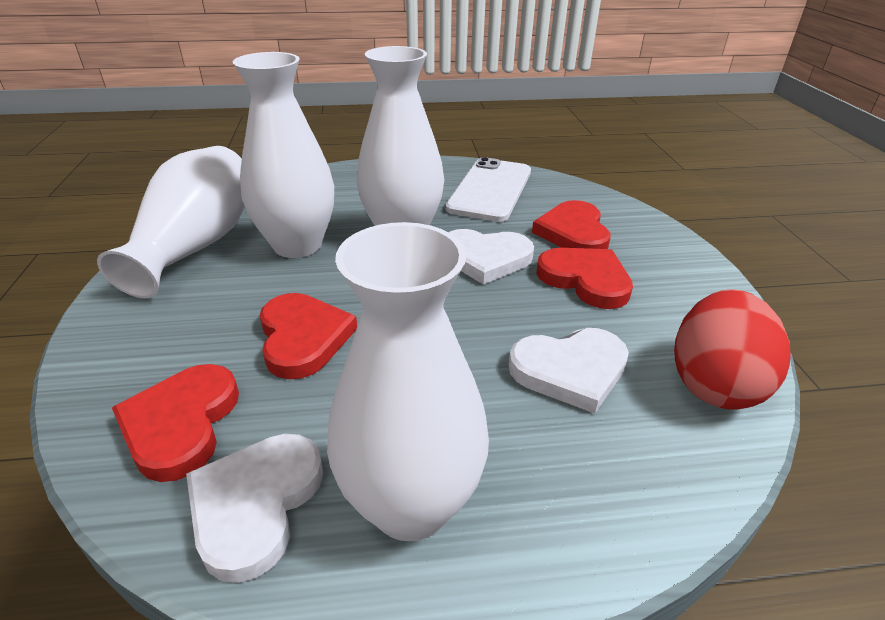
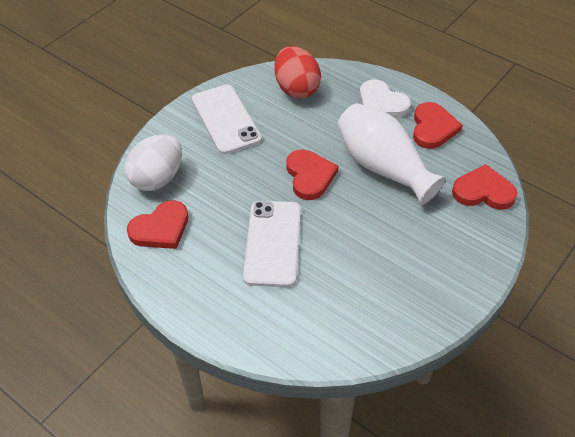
white egg: none = 0 -> [125,134,182,191] = 1
white heart: [186,434,324,583] [448,229,534,285] [509,328,629,413] = 3 -> [360,79,411,118] = 1
white phone: [446,157,531,222] = 1 -> [192,85,262,154] [243,201,301,287] = 2
white vase: [97,146,244,298] [233,52,334,258] [327,222,489,541] [357,46,444,226] = 4 -> [337,103,446,205] = 1

